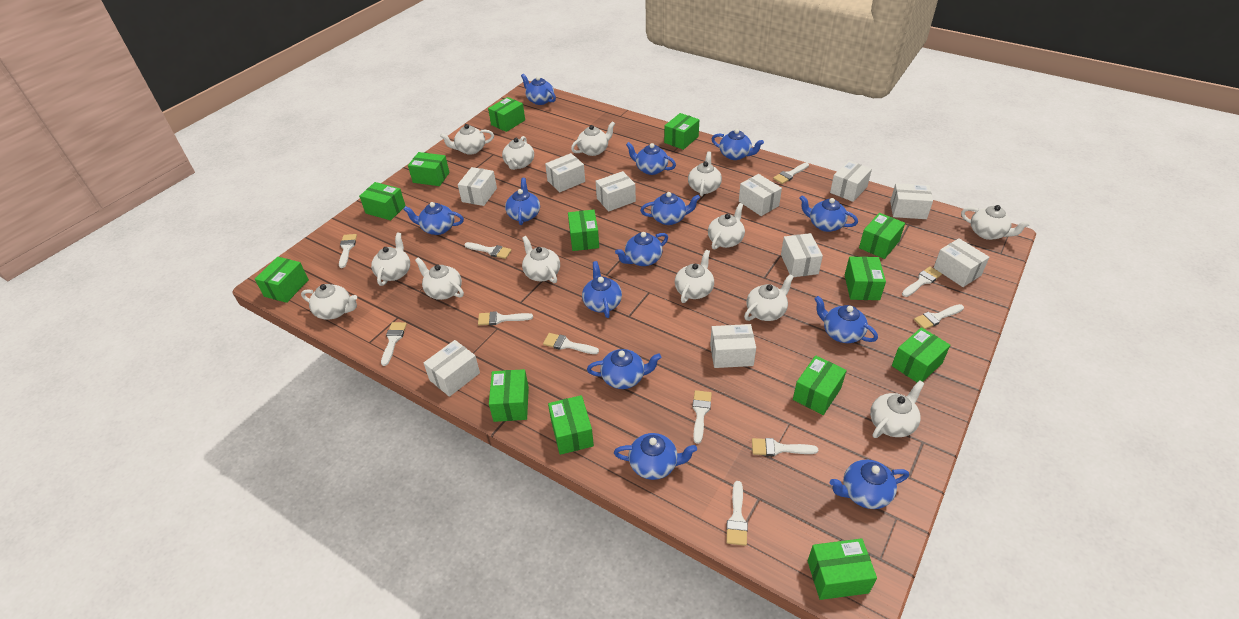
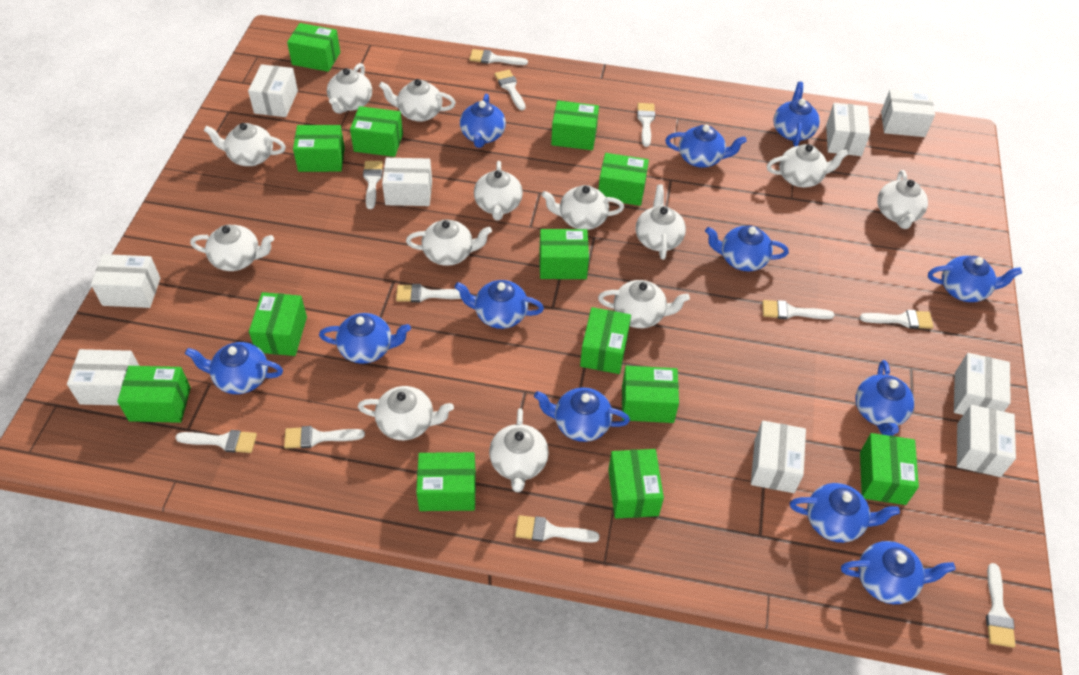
blue teapot: [403,202,464,235] [505,178,540,225] [521,74,556,105] [582,261,622,318] [587,349,661,389] [614,433,697,480] [615,232,668,266] [626,142,676,175] [640,192,700,225] [712,129,764,160] [799,195,858,232] [814,296,878,343] [830,459,909,509] = 13 -> [185,342,283,394] [319,313,411,364] [454,280,544,329] [460,94,506,148] [534,387,630,442] [665,125,747,168] [705,226,789,271] [773,82,820,146] [790,483,900,543] [841,541,956,604] [855,360,914,436] [928,256,1022,302] = 12
white box: [424,340,480,397] [458,167,497,206] [545,153,585,192] [596,171,636,212] [710,324,756,368] [739,174,782,216] [781,233,823,277] [830,160,872,202] [890,183,933,219] [933,238,989,287] = 10 -> [67,349,139,406] [91,254,160,308] [248,64,298,117] [382,158,432,206] [751,421,806,493] [826,103,870,156] [881,89,935,137] [954,353,1011,415] [957,405,1016,477] = 9

